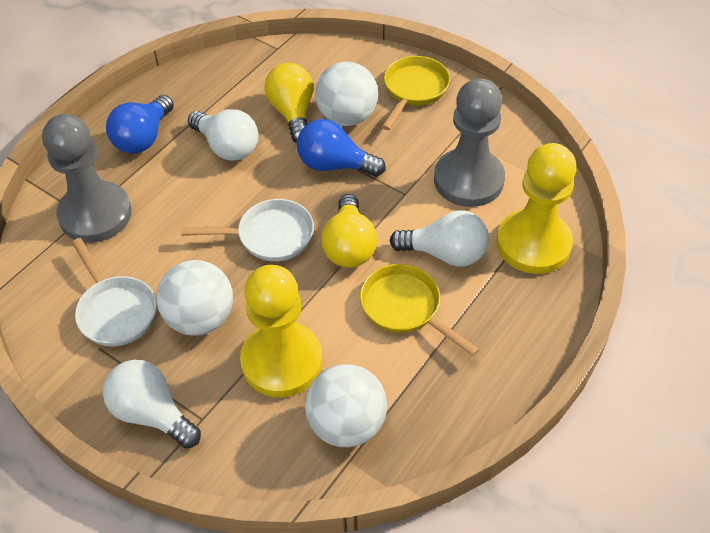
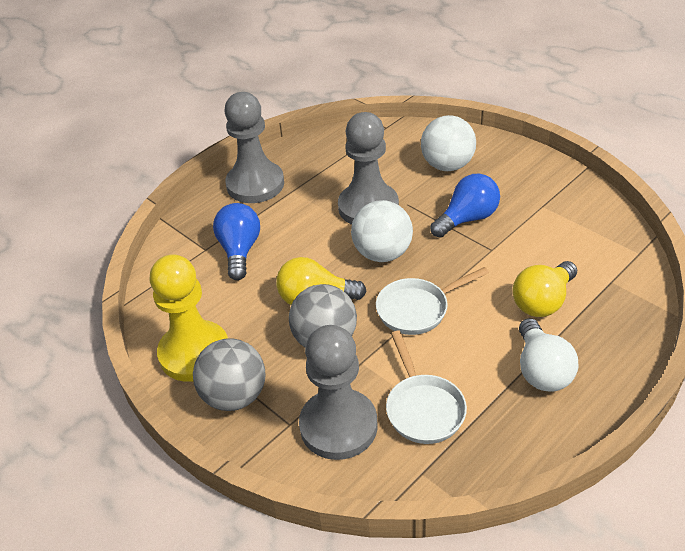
grey ball: none = 0 -> [193,338,265,411] [289,284,357,347] = 2
grey pawn: [42,114,132,243] [434,78,505,207] = 2 -> [224,92,284,203] [299,325,378,460] [338,112,399,225] = 3
white ball: [156,260,233,336] [305,364,387,447] [315,62,378,126] = 3 -> [351,200,413,262] [421,115,476,171] = 2
white light bulb: [103,360,201,449] [188,109,258,161] [390,211,489,267] = 3 -> [519,318,579,392] = 1
yellow pan: [360,264,480,356] [382,56,450,130] = 2 -> none = 0
yellow pawn: [240,265,322,397] [496,143,577,274] = 2 -> [150,254,228,382] = 1

